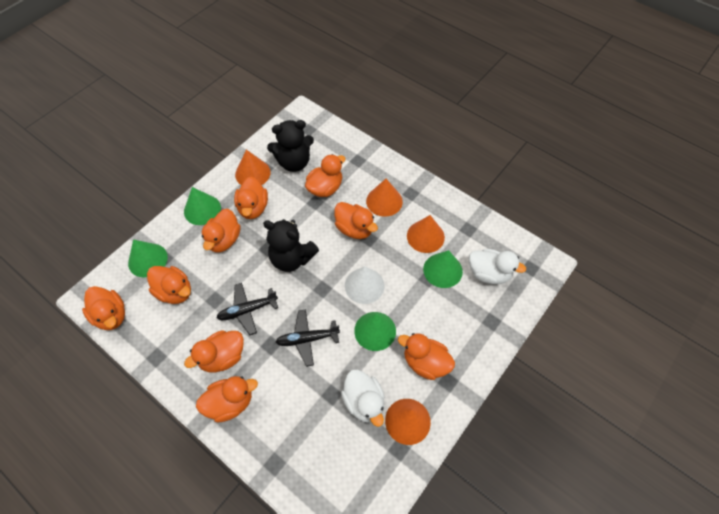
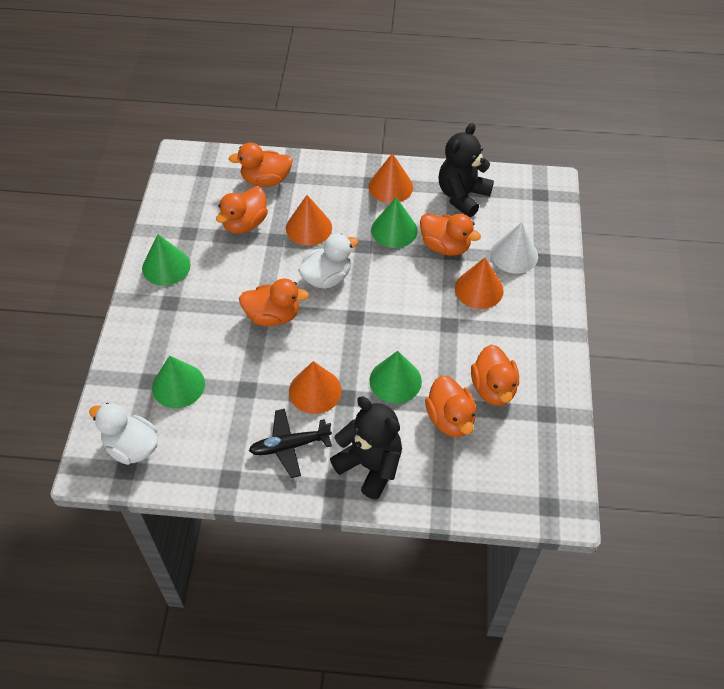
black plane: [216,283,278,335] [276,309,340,367] = 2 -> [249,409,332,478] = 1
orange duck: [82,286,125,330] [147,266,191,304] [184,330,244,372] [196,376,258,422] [202,209,240,253] [234,177,268,219] [305,154,346,197] [334,202,378,239] [398,333,455,380] = 9 -> [216,187,268,234] [229,143,293,187] [239,278,309,326] [420,213,481,256] [425,375,476,437] [471,344,519,406] = 6

